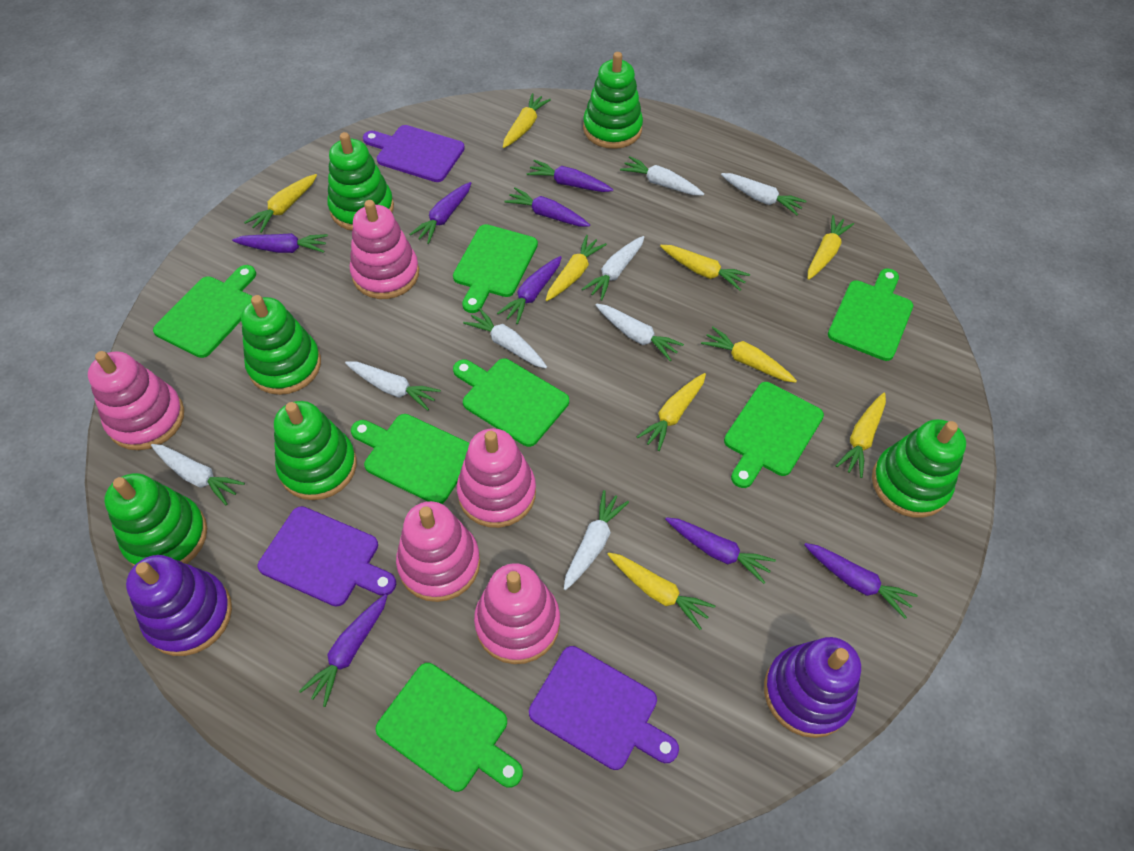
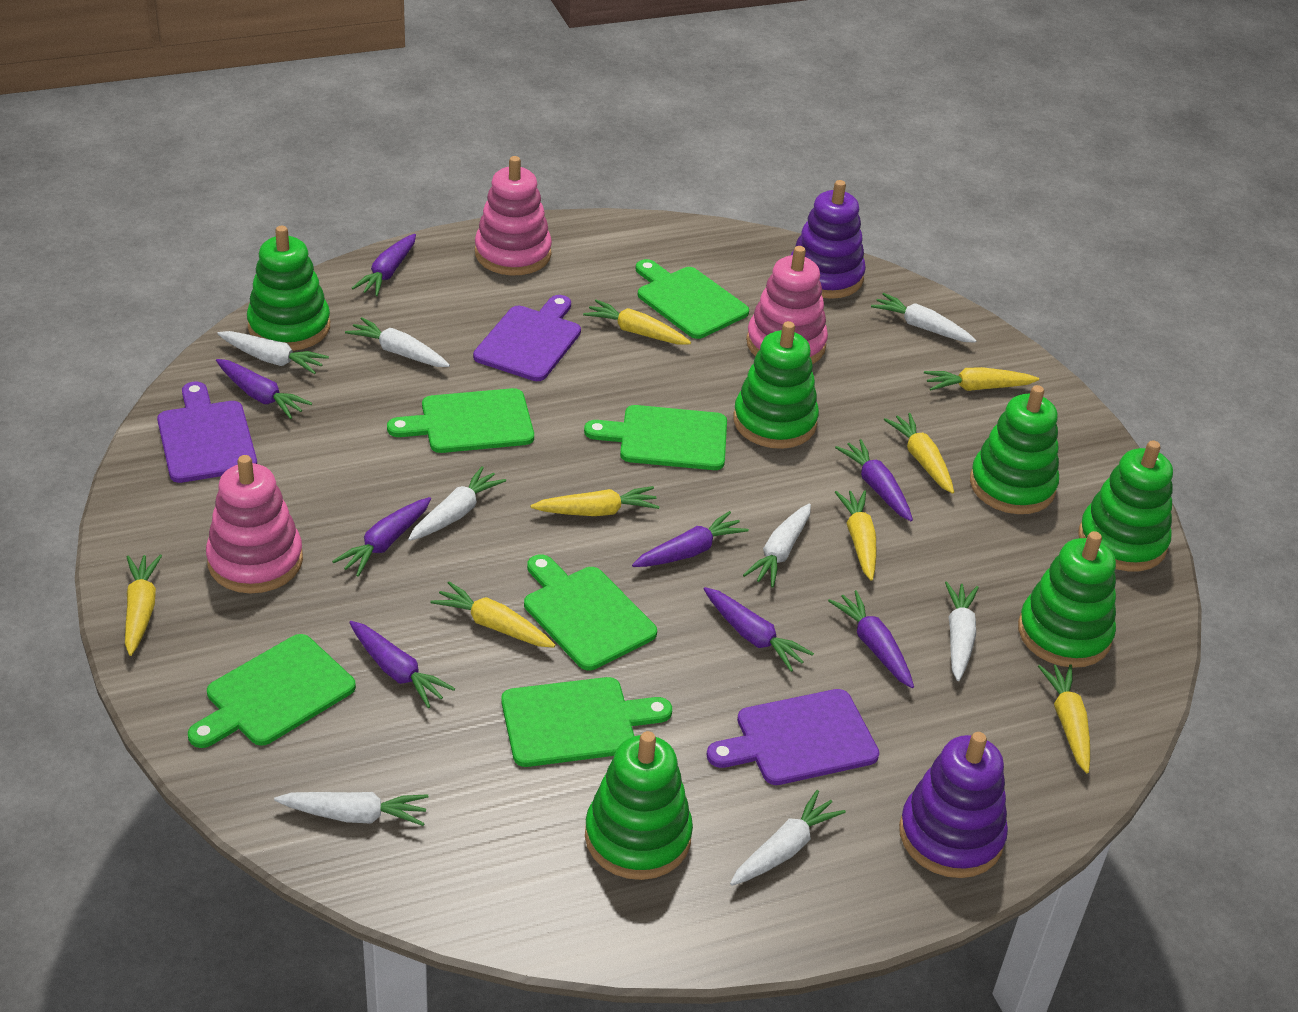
green cutting board: [153,265,256,358] [351,414,470,504] [375,663,523,792] [453,224,538,313] [453,358,569,447] [724,382,824,488] [828,268,913,361] = 7 -> [188,634,356,748] [387,388,534,453] [501,677,672,767] [524,554,657,671] [584,405,727,470] [636,259,749,339] = 6
pink stacking toy: [88,351,184,450] [350,200,419,299] [396,501,480,602] [457,428,536,528] [474,563,560,664] = 5 -> [206,455,303,593] [475,156,552,275] [746,246,828,364] = 3
yellow carrot: [244,174,317,233] [503,93,551,148] [546,235,607,301] [607,552,715,630] [637,373,706,451] [660,245,750,291] [701,327,797,383] [808,215,854,280] [836,393,886,478] = 9 -> [125,554,162,656] [430,581,555,647] [531,486,660,516] [583,299,691,345] [835,490,877,581] [884,413,954,494] [924,367,1039,391] [1038,664,1090,773] = 8

